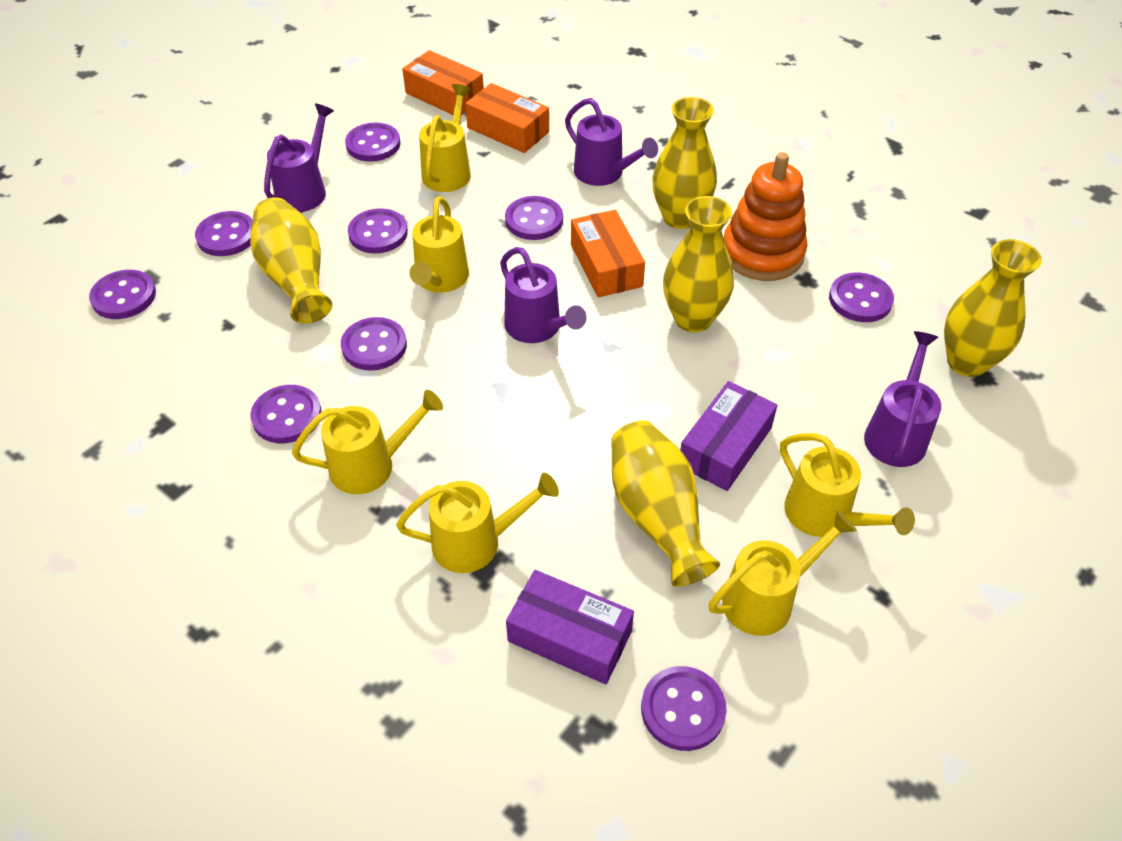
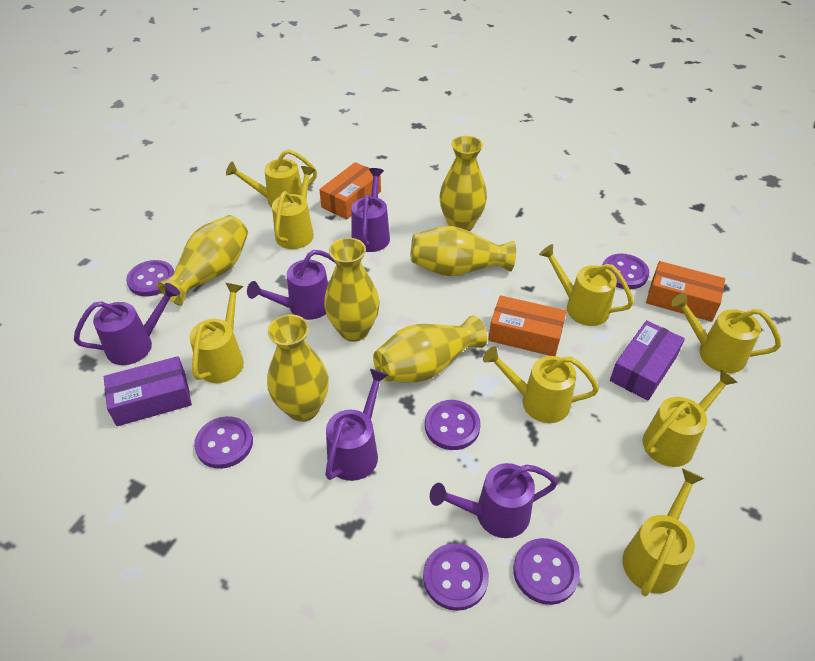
orange stacking toy: [724,152,807,281] = 1 -> none = 0
purple button: [89,270,156,319] [195,211,253,256] [250,385,321,443] [341,317,407,371] [345,123,400,162] [348,208,408,254] [505,196,563,240] [641,666,727,751] [829,272,894,322] = 9 -> [126,260,174,297] [194,416,253,469] [423,543,489,611] [425,400,481,450] [513,538,580,605] [602,254,649,289] = 6
purple watering can: [264,104,334,212] [500,247,587,343] [565,98,658,186] [864,331,941,467] = 4 -> [74,283,180,365] [247,250,336,320] [325,369,388,481] [352,168,390,252] [430,463,558,538] = 5
yellow vase: [250,197,333,324] [611,420,720,587] [652,97,717,229] [663,196,734,332] [944,239,1042,377] = 5 -> [157,215,248,306] [267,314,329,422] [324,238,380,342] [373,315,487,383] [411,226,516,276] [439,136,487,231] = 6
yellow watering can: [292,390,443,494] [396,473,559,573] [409,196,469,293] [419,84,471,192] [709,510,857,636] [780,433,915,537] = 6 -> [190,283,244,383] [226,149,317,208] [272,166,316,249] [483,346,599,423] [539,244,634,326] [622,468,704,596] [643,370,738,467] [671,293,781,373] = 8

